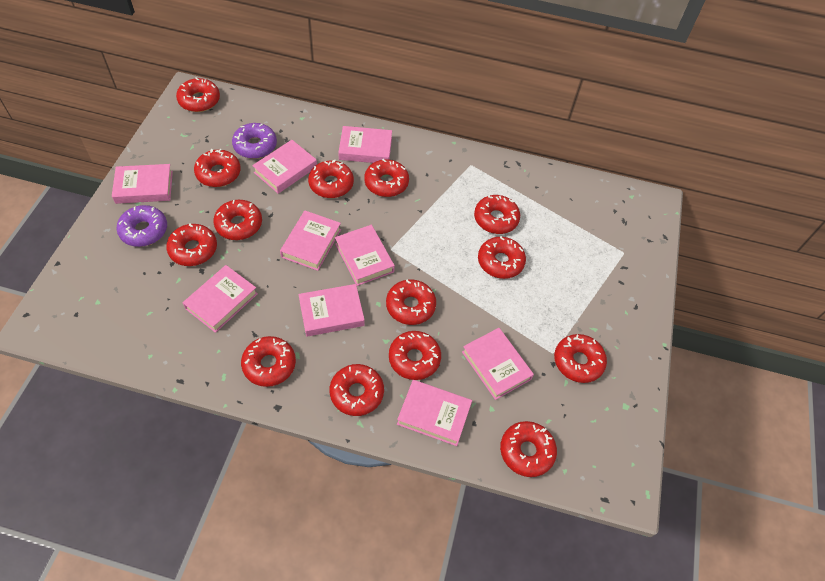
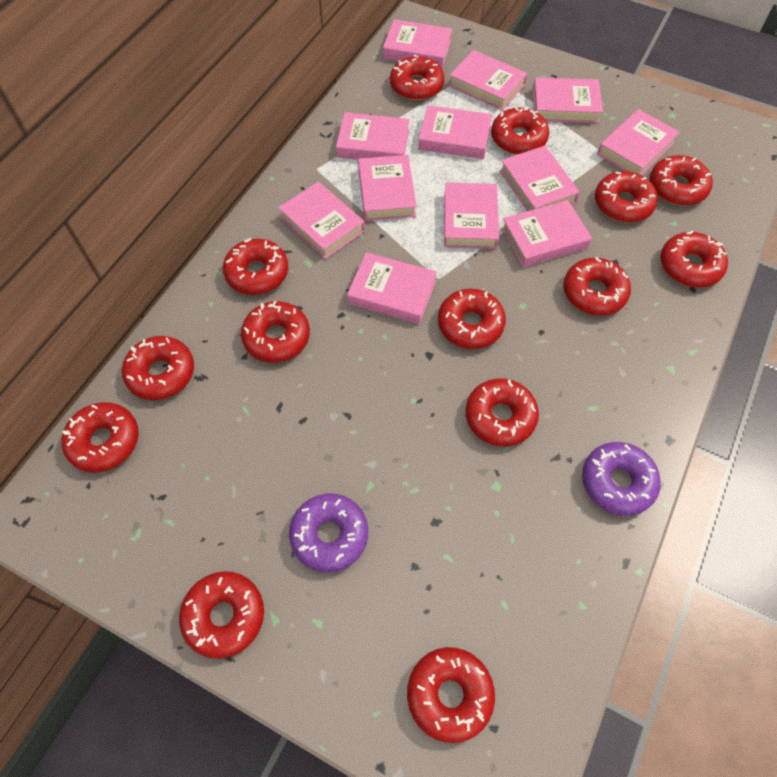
pink book: [112,164,173,204] [183,265,258,333] [252,140,317,194] [280,211,341,271] [298,284,365,337] [335,225,395,286] [338,126,392,163] [397,380,472,446] [462,328,534,400] = 9 -> [278,182,365,259] [336,112,409,160] [347,252,437,324] [358,155,417,221] [383,19,452,68] [418,105,492,159] [444,182,499,249] [449,50,528,111] [499,146,580,211] [501,200,592,267] [533,78,603,123] [597,109,679,175] = 12

